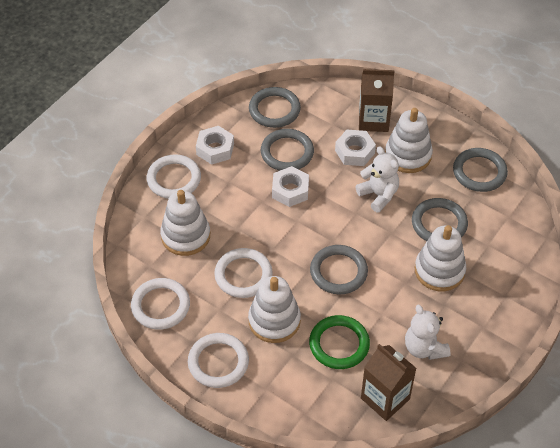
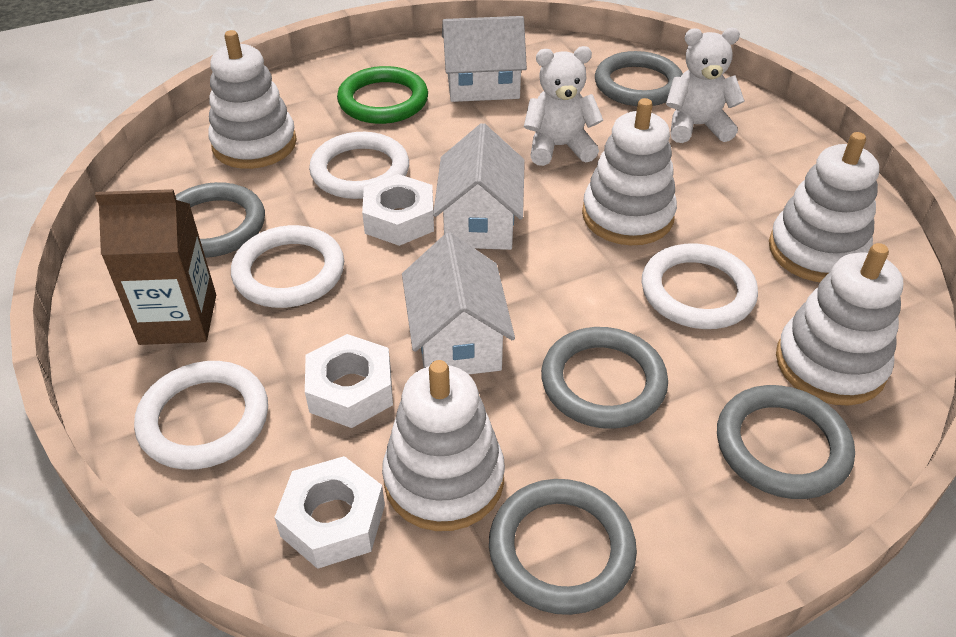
brown carton: [359,69,394,132] [361,344,417,421] = 2 -> [95,189,216,345] = 1
white house: none = 0 -> [402,233,515,375] [433,123,525,250] [442,16,527,102] = 3
white stacking toy: [160,190,210,256] [248,276,301,343] [385,108,433,173] [415,225,466,291] = 4 -> [208,30,297,169] [382,360,505,531] [582,98,677,245] [769,132,879,282] [776,243,903,406] = 5

